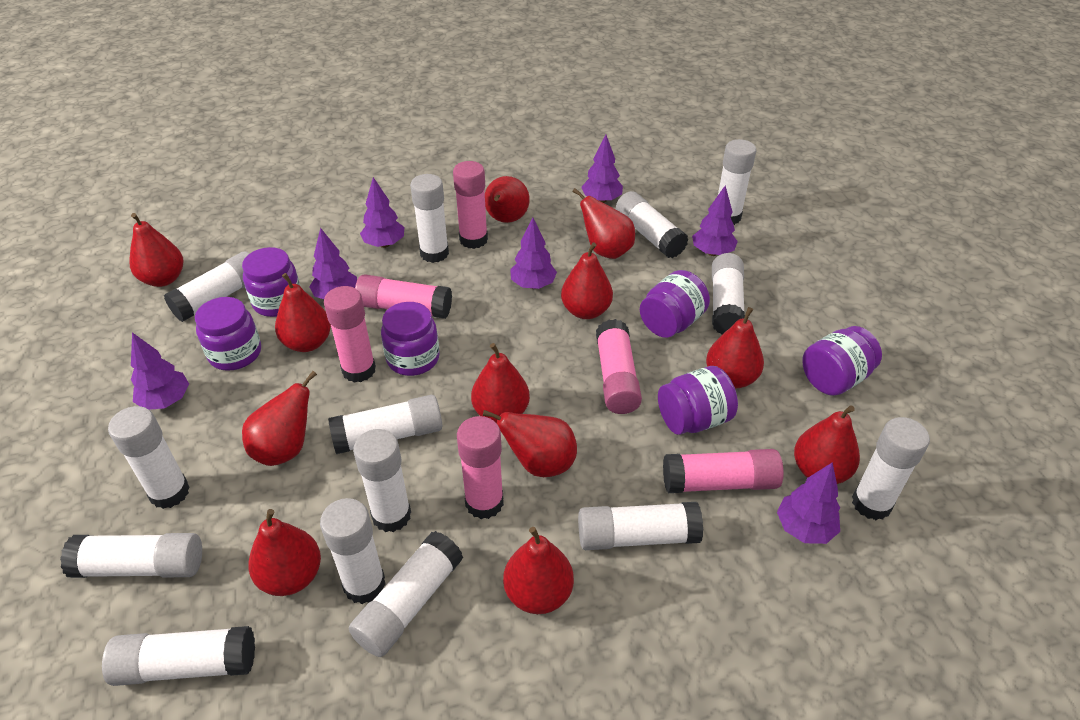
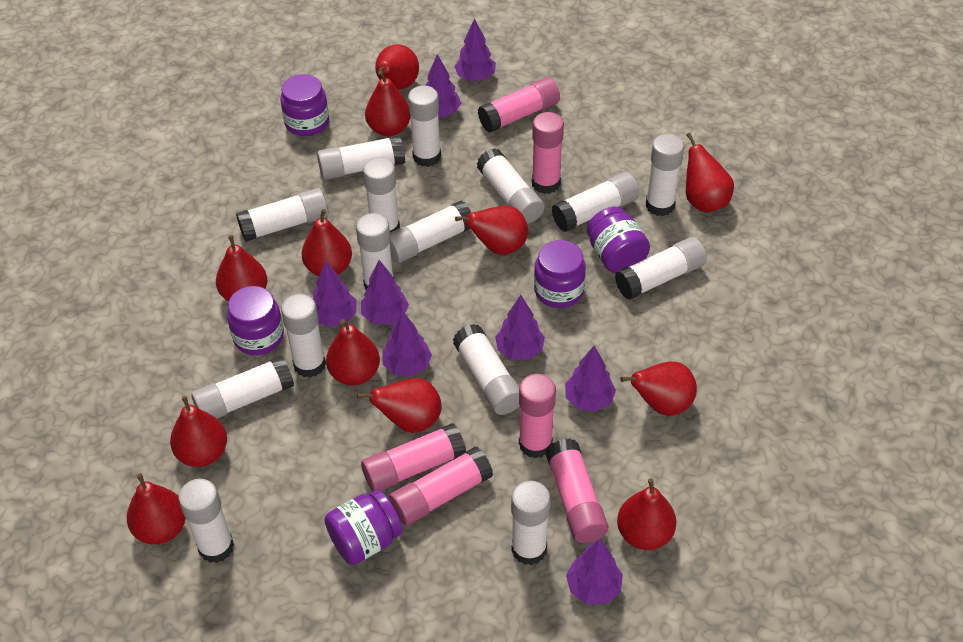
purple jar: [195,297,261,371] [242,247,301,317] [381,302,440,376] [640,270,710,338] [658,366,738,435] [802,326,882,396] = 6 -> [227,286,284,355] [280,74,329,136] [324,489,403,565] [534,240,586,308] [587,207,650,273] = 5
purple tree: [131,332,189,410] [309,228,357,299] [360,177,404,248] [510,217,557,289] [581,135,623,203] [692,185,738,256] [777,462,840,544] = 7 -> [313,261,356,327] [361,260,409,325] [382,311,432,376] [425,54,461,117] [454,18,496,81] [495,295,545,360] [565,346,616,412] [566,539,623,604] = 8
white glue stick: [60,533,202,578] [102,626,255,686] [108,406,190,509] [164,251,250,322] [320,498,386,604] [328,395,442,454] [349,531,463,657] [353,429,411,532] [410,174,449,263] [578,502,703,550] [616,191,689,258] [712,253,745,334] [718,139,756,225] [852,417,930,520] = 14 -> [178,479,234,563] [191,356,294,419] [236,188,328,242] [281,294,326,378] [317,135,405,180] [356,213,395,291] [363,157,400,232] [390,200,471,263] [408,85,441,167] [453,324,520,415] [477,148,544,224] [511,481,551,565] [551,172,639,232] [615,237,707,300] [646,134,684,216] = 15

